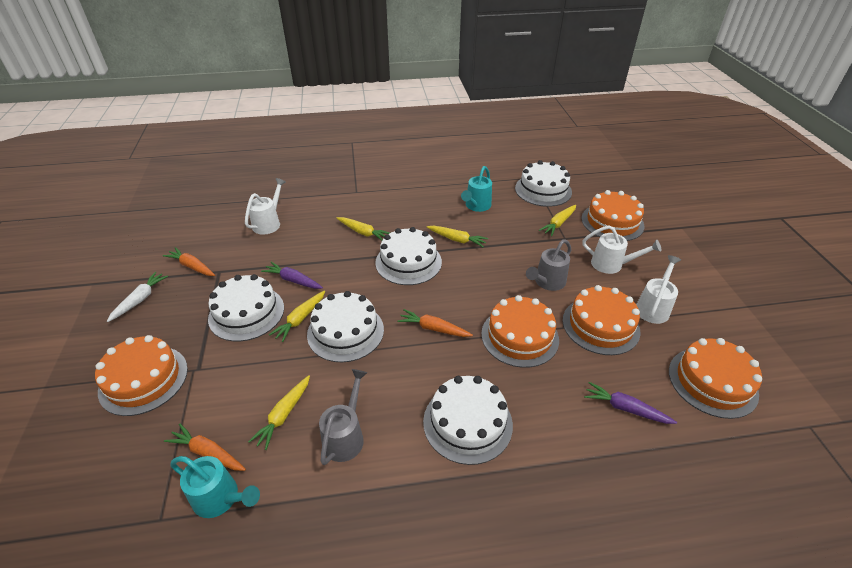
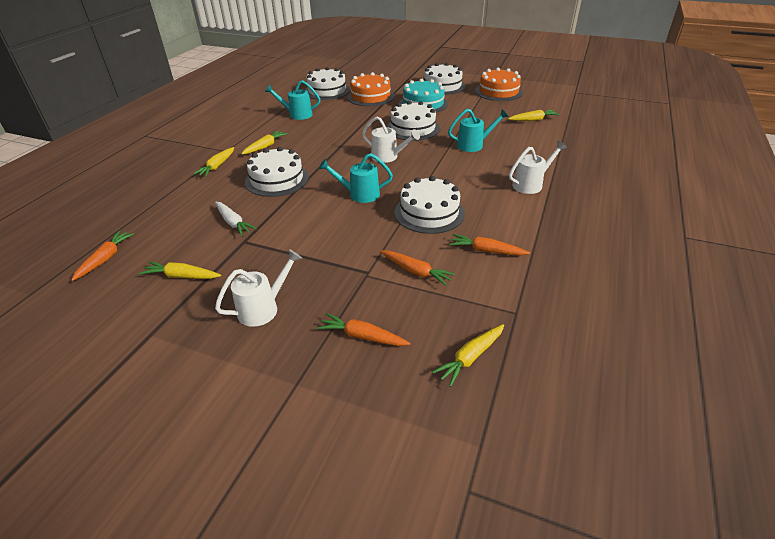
grey watering can: [319,369,367,465] [526,239,571,291] = 2 -> none = 0
orange cake: [95,335,188,416] [481,295,559,368] [562,285,641,355] [581,190,644,241] [669,338,762,419] = 5 -> [347,72,394,106] [475,68,523,101] = 2
orange carrot: [163,247,215,276] [164,424,246,471] [397,309,473,337] = 3 -> [71,231,134,281] [317,313,410,346] [380,251,455,286] [450,234,530,256] = 4
purple carrot: [261,262,323,289] [584,382,677,424] = 2 -> none = 0
turquoise cake: none = 0 -> [399,79,448,113] = 1
turquoise watering can: [171,456,260,518] [461,166,492,212] = 2 -> [265,80,321,120] [319,153,393,203] [448,109,509,152] = 3

